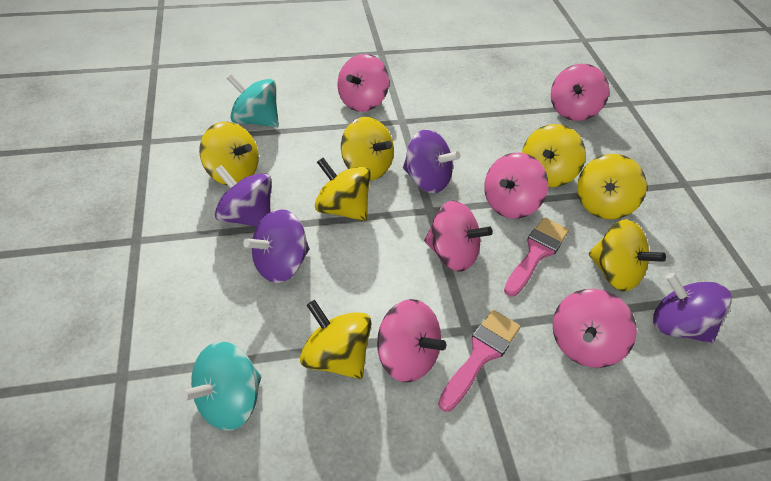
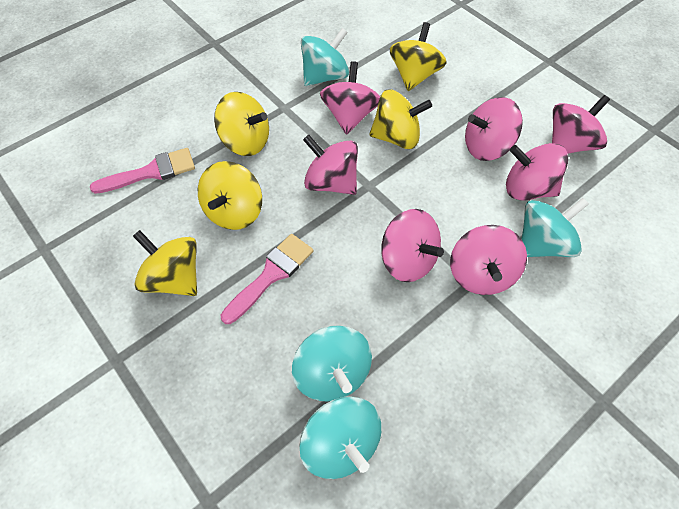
pink spinning top: [337,54,389,112] [377,299,446,382] [424,200,493,271] [484,152,548,219] [551,64,609,121] [553,289,637,368] = 6 -> [303,135,358,195] [320,61,380,135] [381,209,444,282] [450,225,527,295] [465,97,523,161] [506,143,568,201] [552,95,610,154] = 7
purple spinning top: [215,165,272,227] [243,209,309,283] [403,130,460,193] [653,273,732,343] = 4 -> none = 0
turquoise spinning top: [180,341,261,430] [227,74,279,127] = 2 -> [292,325,372,402] [300,396,381,479] [301,28,349,86] [522,198,589,257] = 4
yellow spinning top: [199,122,259,186] [300,300,371,379] [315,158,371,221] [341,117,394,180] [522,124,586,187] [577,154,647,220] [589,219,666,292] = 7 -> [133,230,197,296] [198,161,262,230] [214,92,269,156] [369,89,432,149] [390,22,447,91] = 5

